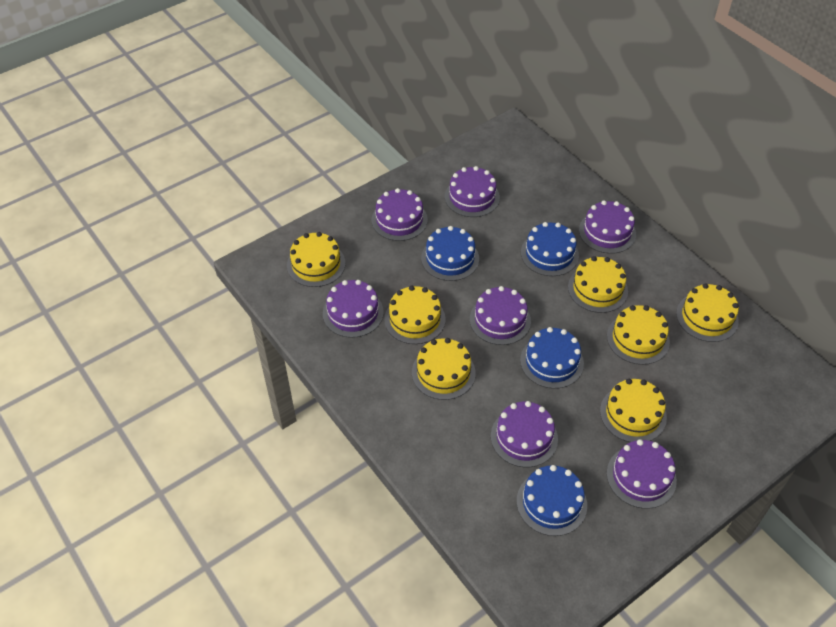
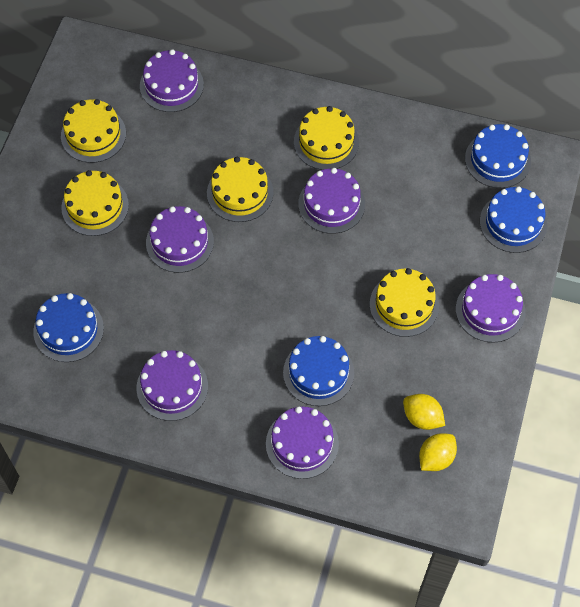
purple cake: [323,280,384,338] [372,188,428,241] [445,166,500,217] [470,286,531,345] [491,401,558,467] [579,201,636,254] [607,439,677,509] = 7 -> [136,350,208,421] [140,49,204,112] [146,206,214,273] [266,407,339,479] [298,168,365,234] [456,274,526,343] = 6
yellow cake: [287,232,345,287] [384,286,446,344] [412,338,476,400] [568,256,628,313] [600,379,667,442] [607,305,670,365] [676,283,739,342] = 7 -> [61,99,126,163] [61,170,129,236] [207,157,273,222] [294,106,359,170] [370,268,439,337] = 5
yellow lemon: none = 0 -> [403,394,445,430] [419,433,457,471] = 2

